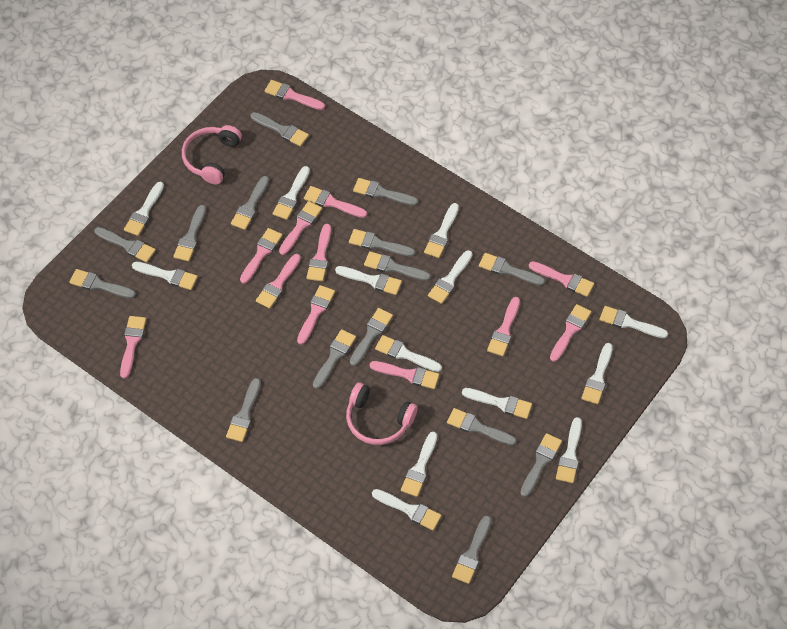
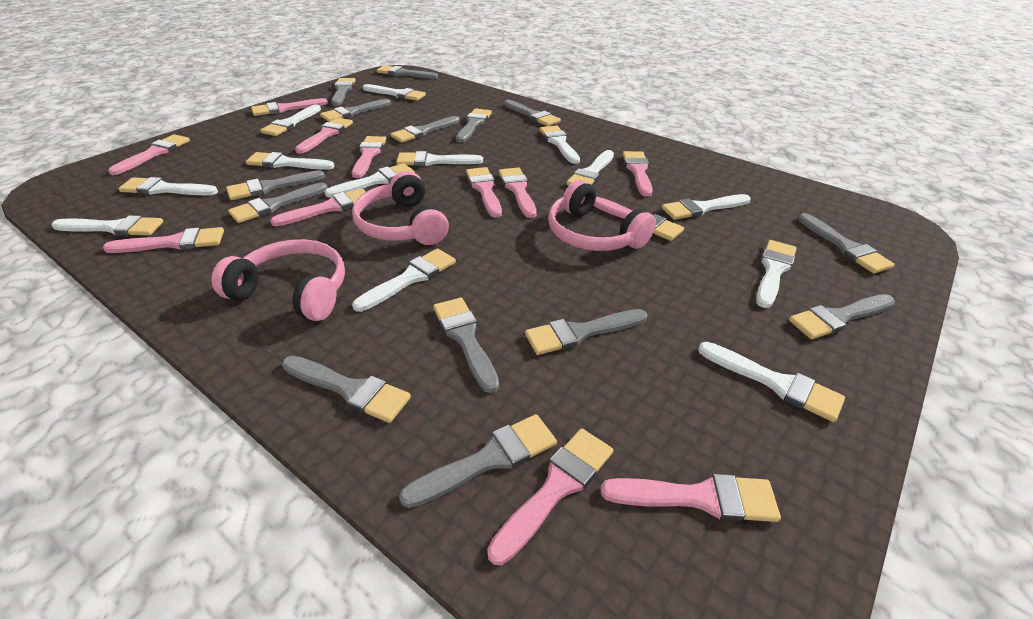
grey brush: [69,269,136,298] [95,227,156,262] [173,205,206,261] [226,378,261,442] [231,176,269,230] [251,112,309,146] [313,329,356,389] [349,229,415,257] [350,308,393,366] [353,178,418,206] [364,251,431,281] [447,408,516,446] [452,516,491,584] [479,253,545,286] [520,433,562,497] = 15 -> [226,170,325,200] [228,183,328,223] [282,356,411,423] [320,99,391,122] [331,78,356,106] [377,65,438,79] [390,116,460,143] [399,414,557,508] [433,298,499,393] [456,108,492,143] [504,100,561,126] [525,309,647,355] [789,294,895,339] [798,213,895,274] = 14
pink headphones: [182,125,242,184] [346,382,418,445] = 2 -> [211,239,345,321] [352,171,449,245] [548,180,656,251] = 3

